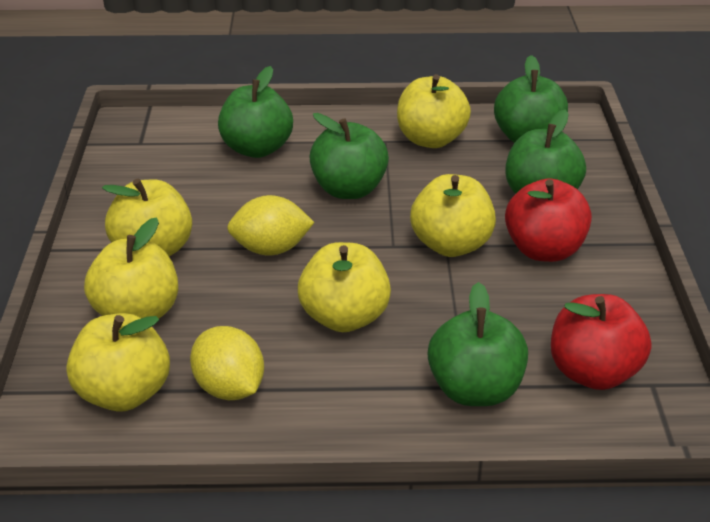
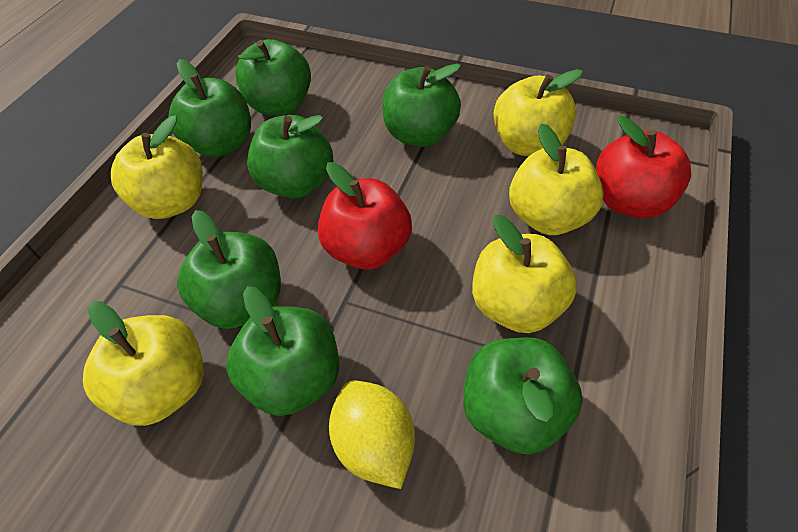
green apple: [218,66,293,158] [309,113,389,199] [428,282,528,406] [494,55,568,143] [506,110,586,194] = 5 -> [169,59,251,157] [177,210,281,329] [226,286,339,416] [235,39,311,116] [247,115,333,199] [383,63,461,147] [463,337,583,455] = 7
yellow apple: [67,313,170,412] [84,217,178,319] [102,178,192,256] [298,242,391,332] [397,74,471,148] [410,174,496,257] = 6 -> [83,301,204,426] [111,115,203,219] [472,215,577,333] [493,69,583,156] [509,123,604,235] = 5
yellow lemon: [190,326,264,400] [227,195,315,255] = 2 -> [329,380,415,489] = 1

